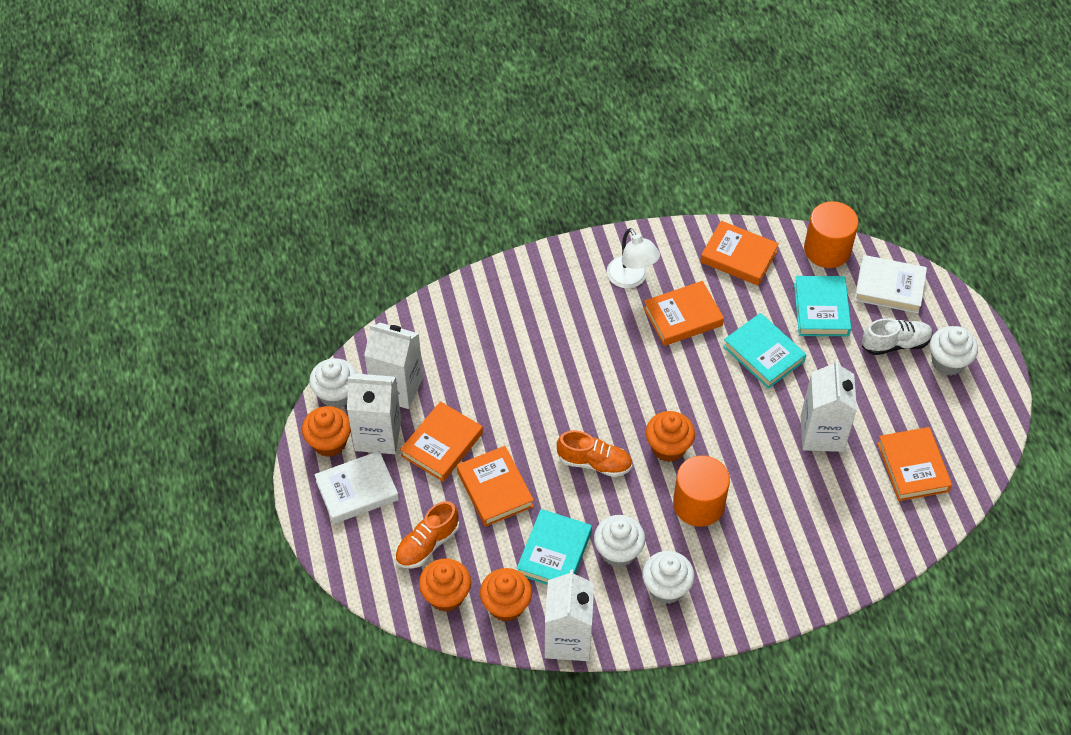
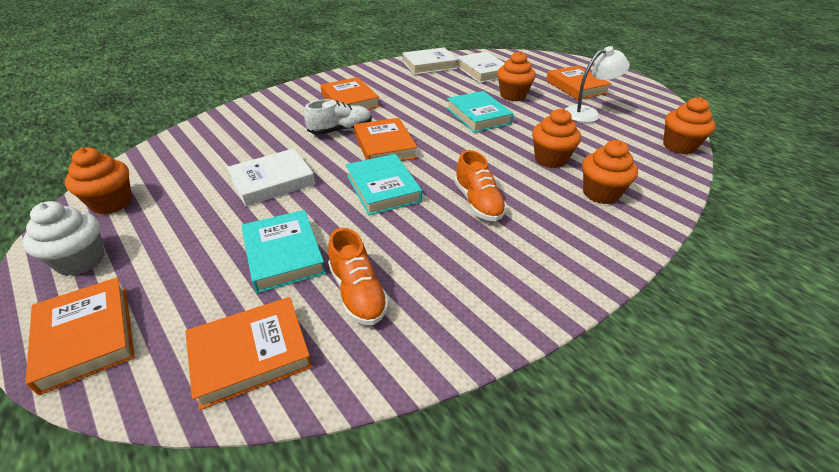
orange cupcake: [302,406,351,457] [419,558,471,612] [480,568,532,622] [646,411,695,462] = 4 -> [65,148,132,214] [497,51,536,101] [532,108,581,168] [582,140,638,204] [663,97,716,154] = 5
orange cylinder: [673,455,730,527] [804,201,859,268] = 2 -> none = 0
white book: [314,451,399,524] [854,255,927,313] = 2 -> [227,148,315,206] [402,47,458,75] [456,52,505,83] = 3
white carton: [347,373,401,454] [364,323,423,409] [545,569,594,661] [801,359,857,452] = 4 -> none = 0
white cupcake: [309,358,357,408] [594,515,645,568] [642,551,695,604] [930,326,978,376] = 4 -> [22,201,105,276] = 1

